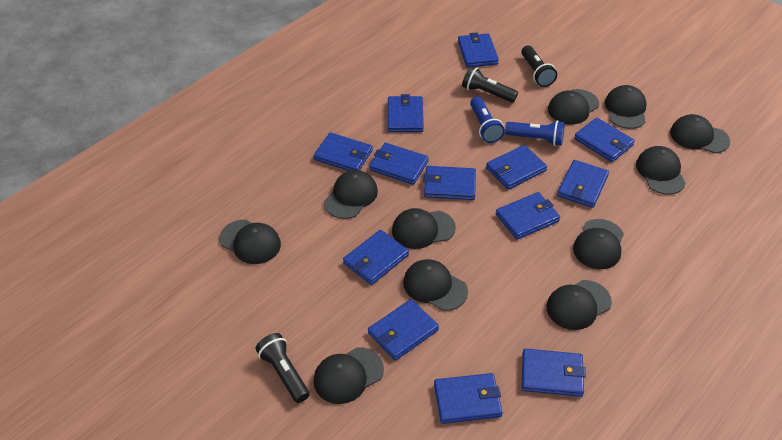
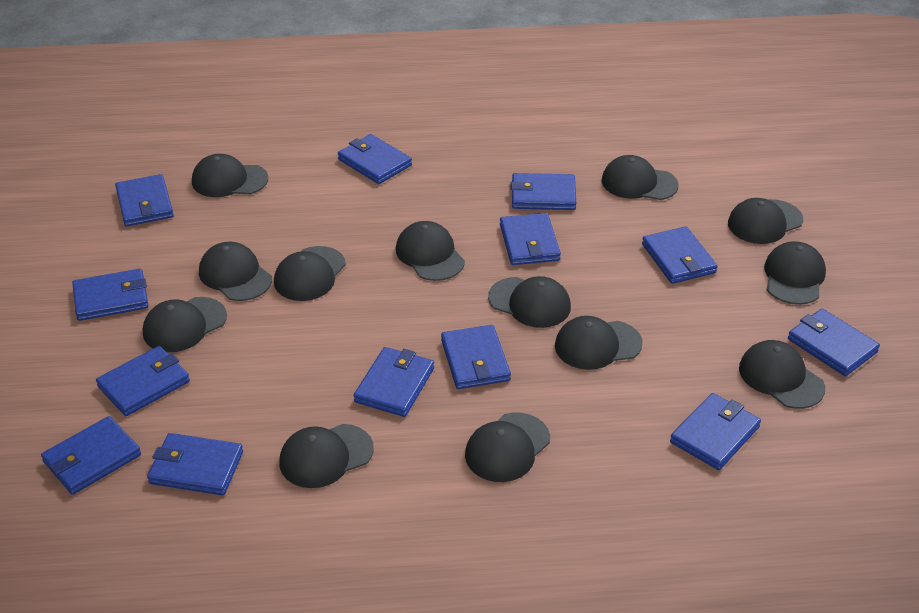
black cap: [219,220,281,264] [313,347,384,404] [324,170,378,219] [392,208,456,249] [403,259,468,311] [547,280,612,330] [548,89,599,125] [573,219,624,269] [605,85,647,129] [636,146,686,195] [670,114,730,153] = 11 -> [143,297,227,352] [192,154,268,197] [199,242,272,301] [274,246,346,301] [280,424,374,488] [396,221,465,281] [465,413,550,482] [488,276,571,328] [555,316,643,370] [602,155,678,200] [728,198,803,244] [739,340,825,409] [764,241,826,305] = 13
black flashlight: [256,333,310,403] [462,66,518,102] [521,45,557,87] = 3 -> none = 0
blue flashlight: [470,97,505,143] [505,120,565,146] = 2 -> none = 0

